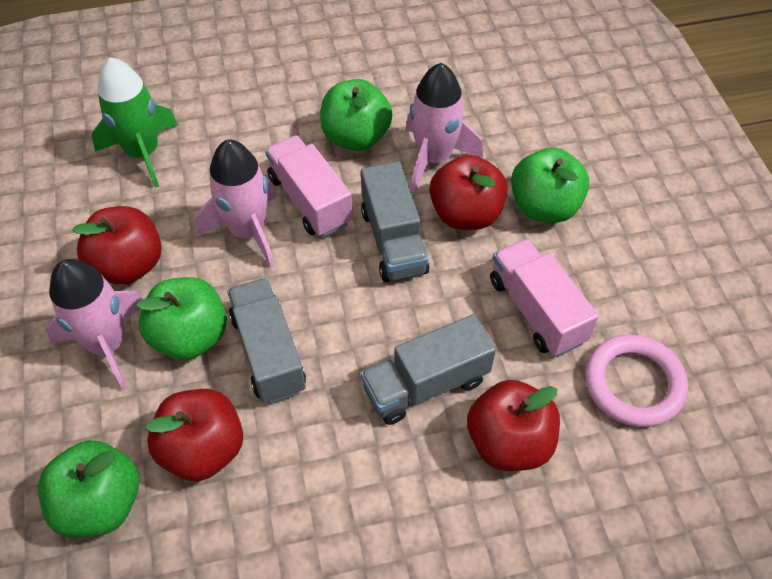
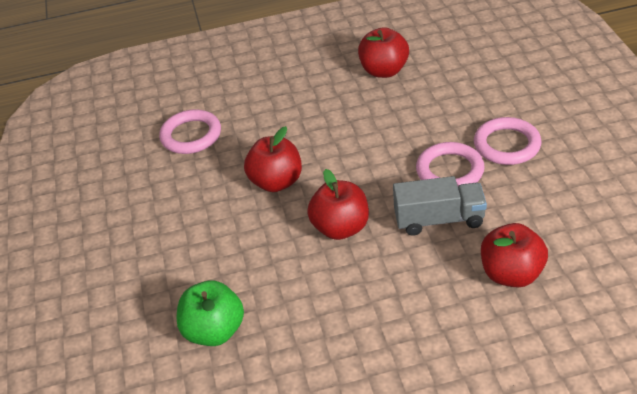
green apple: [38,440,139,538] [136,277,227,360] [320,79,393,151] [511,148,590,223] = 4 -> [177,280,244,346] = 1
green rocket: [91,57,178,188] = 1 -> none = 0
grey truck: [227,278,306,404] [361,161,429,282] [361,314,496,425] = 3 -> [393,176,487,236] = 1
pink ring: [585,335,688,427] = 1 -> [159,109,221,154] [416,142,485,186] [474,117,542,165] = 3
pink rocket: [46,259,143,390] [194,139,277,268] [406,63,483,193] = 3 -> none = 0
pink truck: [265,135,353,237] [490,239,599,357] = 2 -> none = 0

